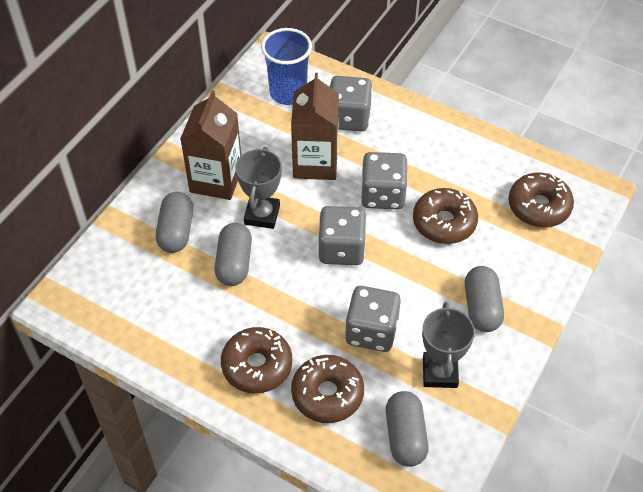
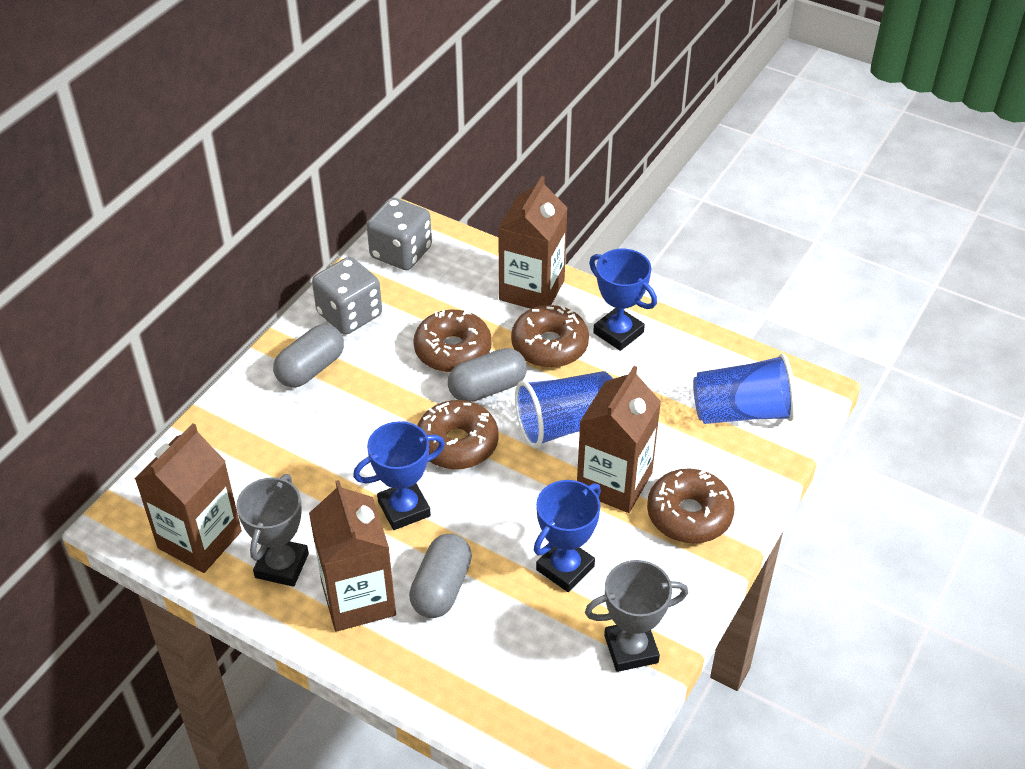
blue cup: [261,28,312,105] = 1 -> [515,371,613,448] [693,354,796,424] = 2
blue trophy: none = 0 -> [353,421,445,530] [534,480,601,592] [589,249,657,351] = 3
brown carton: [180,90,241,200] [291,73,339,180] = 2 -> [135,423,242,573] [309,480,396,632] [498,176,567,309] [577,366,661,513] = 4
grey capsule: [156,192,193,253] [214,223,252,286] [386,391,428,467] [465,266,504,332] = 4 -> [273,324,344,388] [409,534,472,618] [448,348,527,402] = 3
grey dice: [318,206,367,265] [330,76,372,132] [345,286,401,352] [361,152,407,209] = 4 -> [312,257,382,335] [367,198,432,270] = 2

